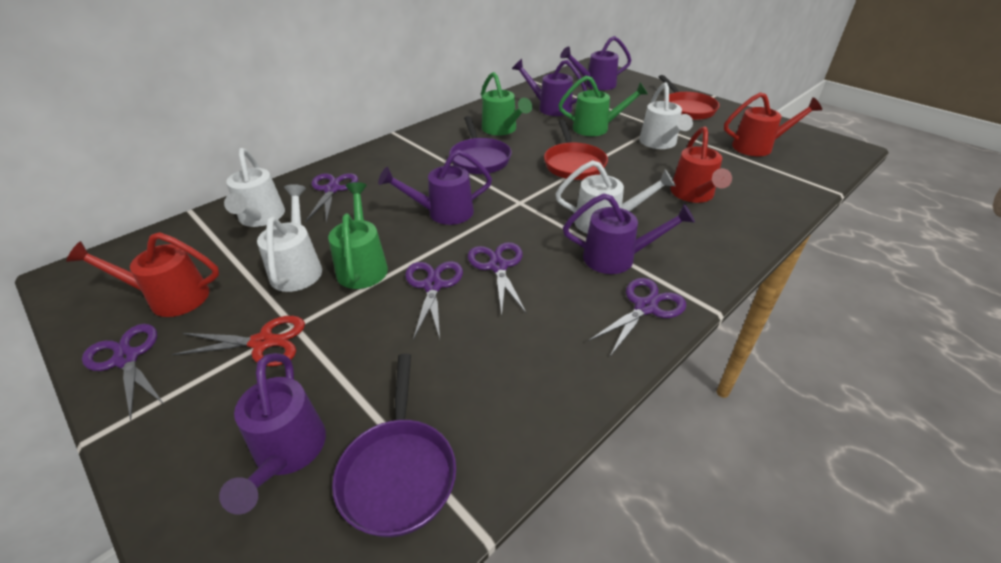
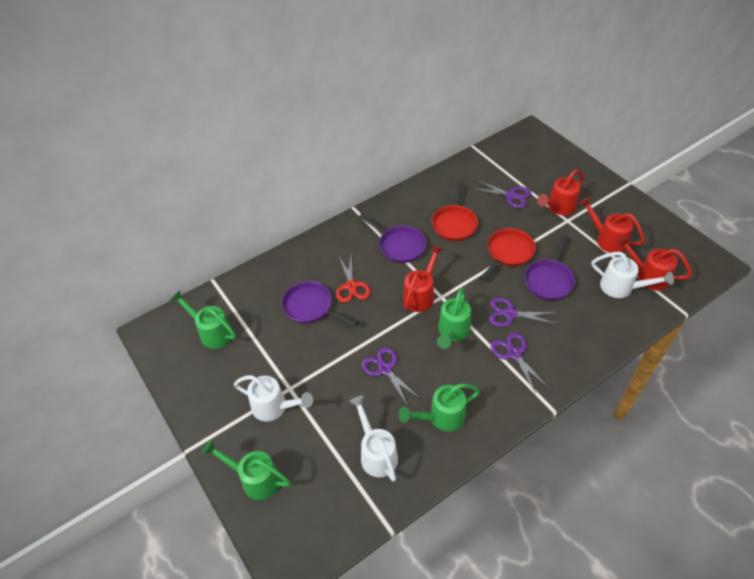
green watering can: [328,182,388,289] [481,72,532,135] [558,76,648,136] = 3 -> [170,290,236,349] [202,440,291,500] [399,383,480,432] [437,288,471,349] = 4
purple pan: [332,354,456,537] [449,116,512,174] = 2 -> [281,281,358,327] [359,214,426,263] [524,235,575,301] = 3
purple scissors: [82,324,164,421] [305,173,358,222] [405,261,463,340] [467,242,527,316] [588,278,687,356] = 5 -> [362,347,421,406] [472,180,531,208] [489,298,557,327] [491,333,549,393] = 4
purple watering can: [219,353,326,515] [378,150,492,225] [512,59,587,116] [560,36,632,90] [563,193,695,274] = 5 -> none = 0
red watering can: [66,232,219,317] [670,127,732,203] [724,92,822,156] = 3 -> [403,245,443,312] [537,170,584,215] [579,197,645,253] [616,235,692,290] = 4
white watering can: [224,148,285,227] [257,184,322,292] [555,160,675,234] [639,82,693,149] = 4 -> [234,375,313,421] [349,396,398,482] [592,252,674,298] = 3

